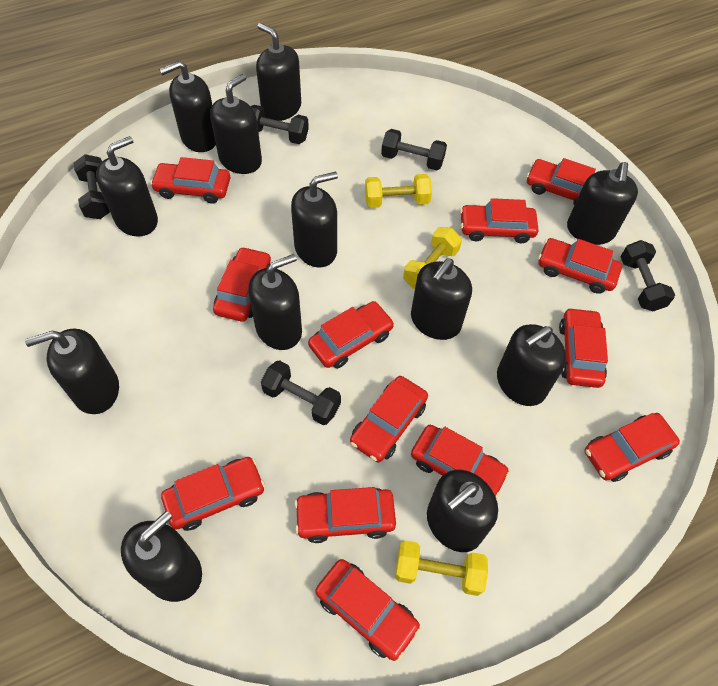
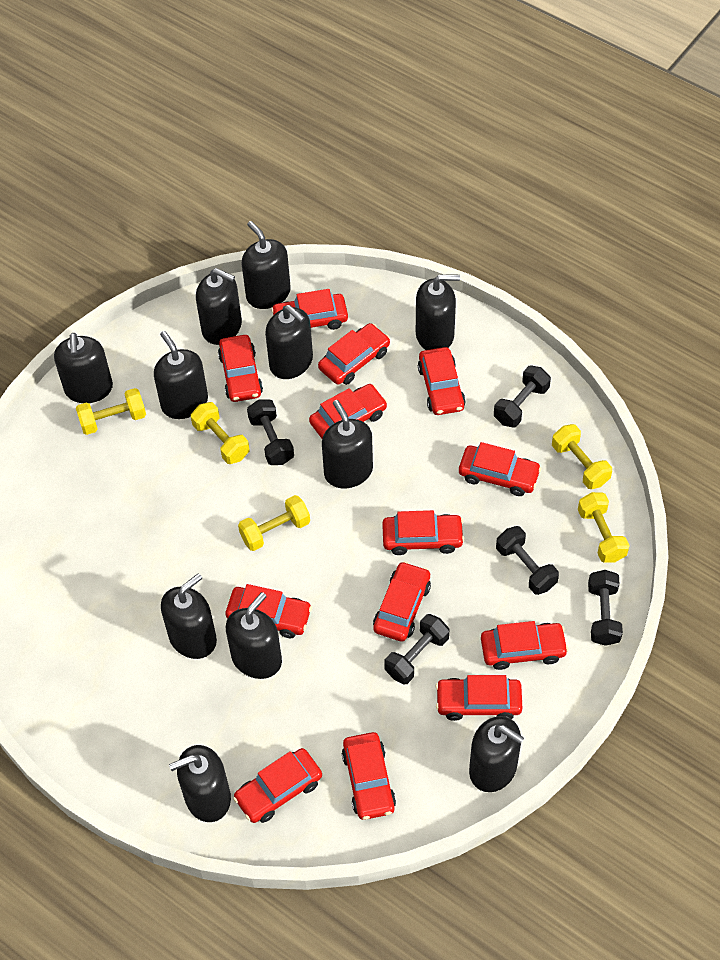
black soap dispenser: [25,329,119,414] [96,136,158,237] [121,511,202,602] [159,61,216,152] [210,74,262,174] [248,254,302,350] [256,23,301,121] [291,171,338,268] [411,259,472,340] [427,470,498,552] [497,324,566,406] [567,162,638,245] = 12 -> [54,333,113,403] [154,331,208,419] [161,573,217,659] [169,745,231,822] [196,268,242,345] [226,592,282,679] [241,221,291,309] [265,305,313,379] [322,400,373,488] [416,274,460,350] [469,716,524,792] = 11
yellow dumbbell: [365,174,432,208] [395,540,488,596] [403,227,462,289] = 3 -> [76,388,146,435] [191,402,249,464] [238,495,310,551] [552,424,612,489] [578,492,630,563] = 5

